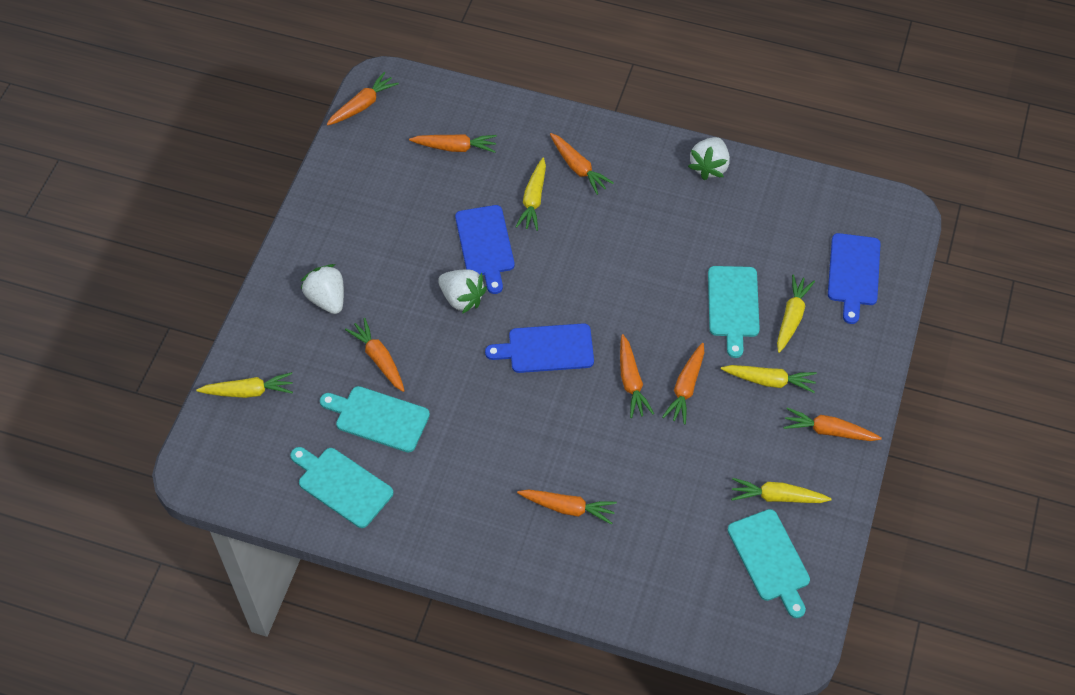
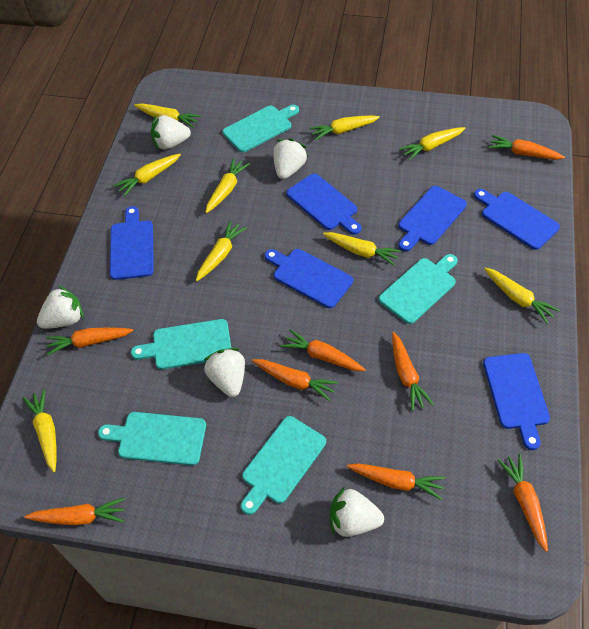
blue cutting board: [455,205,515,294] [485,323,594,373] [828,233,881,324] = 3 -> [110,206,154,280] [265,249,353,308] [286,173,361,235] [399,186,467,251] [474,189,560,250] [483,353,550,450] = 6
turquoise cutting board: [290,447,393,528] [320,386,430,452] [708,266,760,358] [727,509,810,618] = 4 -> [98,412,206,466] [131,319,231,370] [223,105,299,152] [241,416,326,515] [379,254,458,324] = 5
white strawberry: [301,264,344,314] [438,270,487,314] [688,137,730,180] = 3 -> [37,285,84,329] [151,115,191,150] [203,348,245,397] [273,138,308,179] [330,486,384,537] = 5
yellow carrot: [196,372,293,398] [516,158,546,231] [721,365,817,393] [731,478,832,503] [777,275,815,353] = 5 -> [23,389,56,472] [114,154,181,196] [134,103,201,128] [196,220,247,281] [205,158,250,213] [309,115,380,140] [323,232,402,266] [399,127,465,161] [484,267,560,324] = 9

